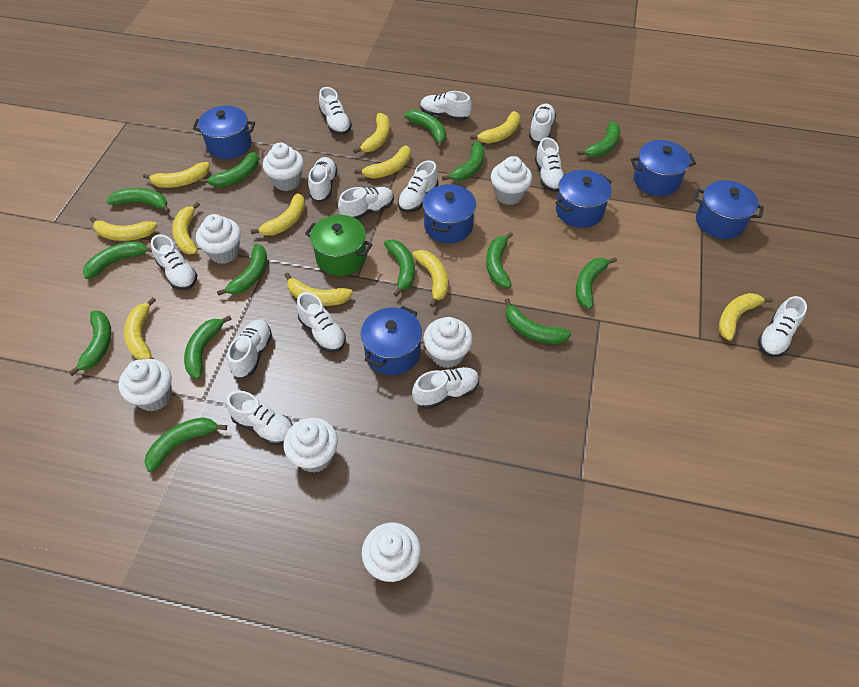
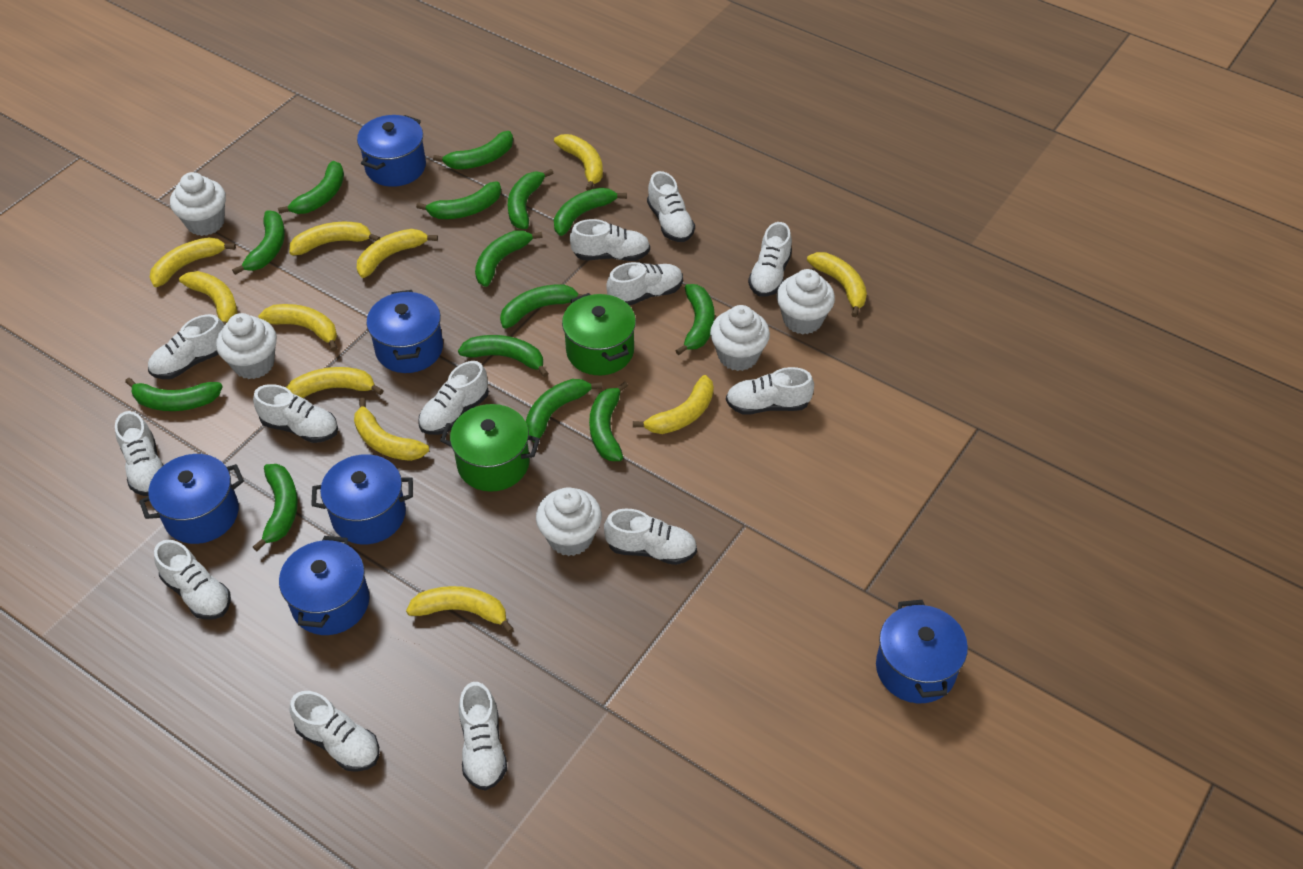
green pot: [305,215,373,276] = 1 -> [440,404,540,492] [562,293,636,375] = 2
white cupcake: [118,359,172,411] [196,214,241,264] [263,143,304,191] [283,418,338,473] [362,523,421,582] [423,317,473,368] [491,156,532,205] = 7 -> [170,172,226,236] [216,313,277,379] [536,487,602,556] [710,305,770,371] [777,269,835,335] = 5

